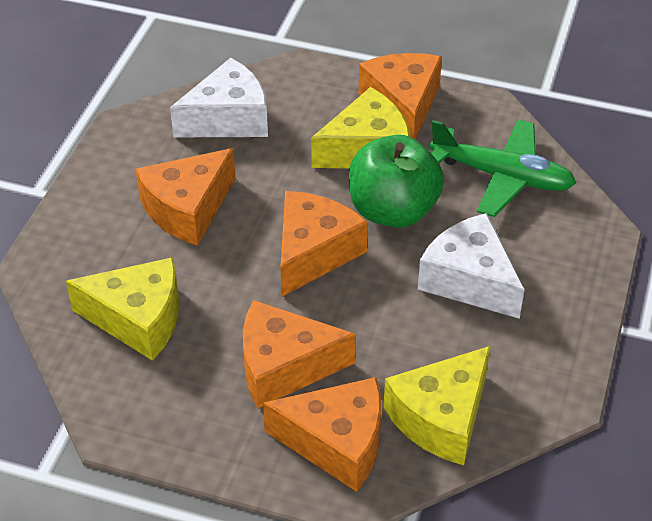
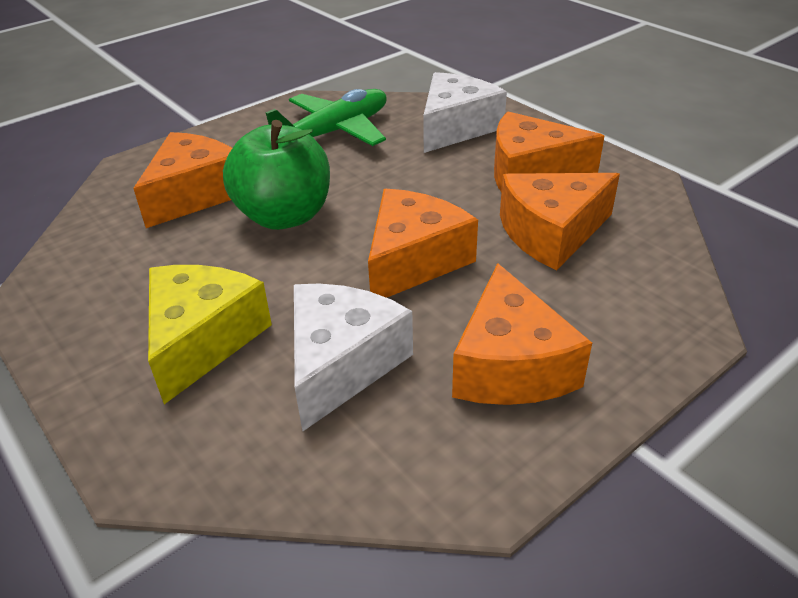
yellow cheese: [66,257,179,361] [311,87,410,169] [384,346,491,465] = 3 -> [148,265,272,404] = 1

